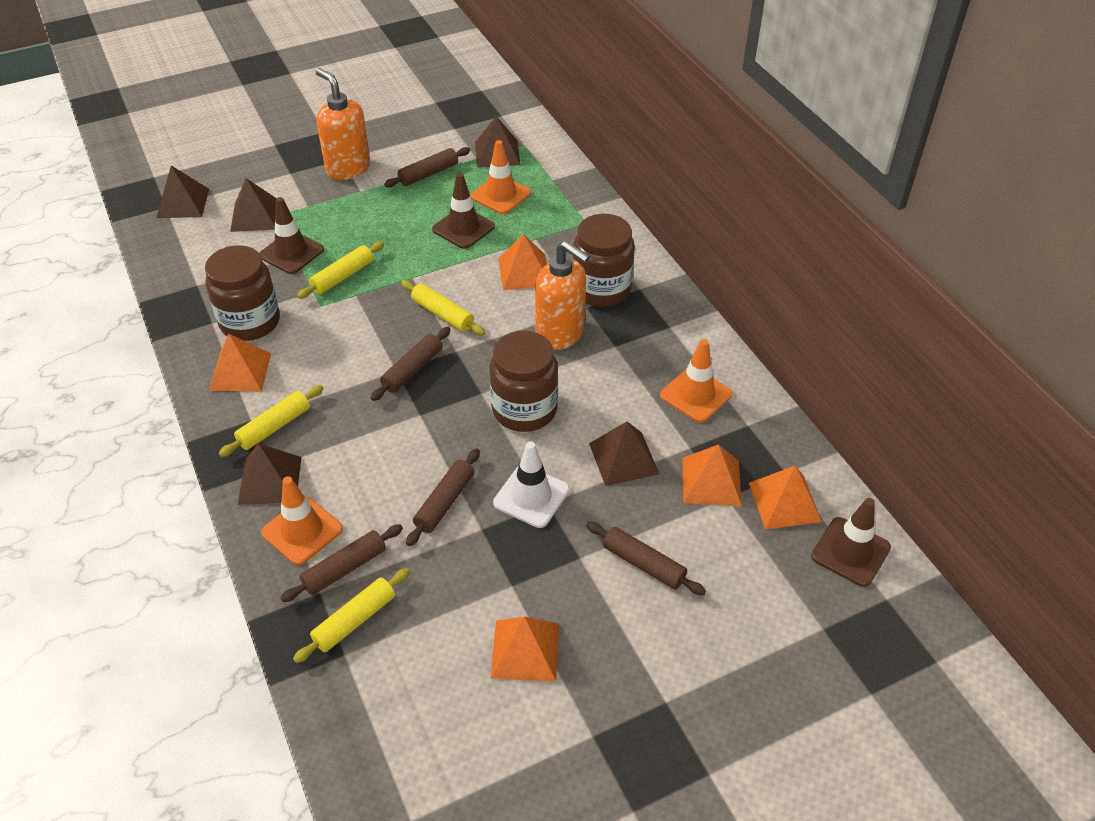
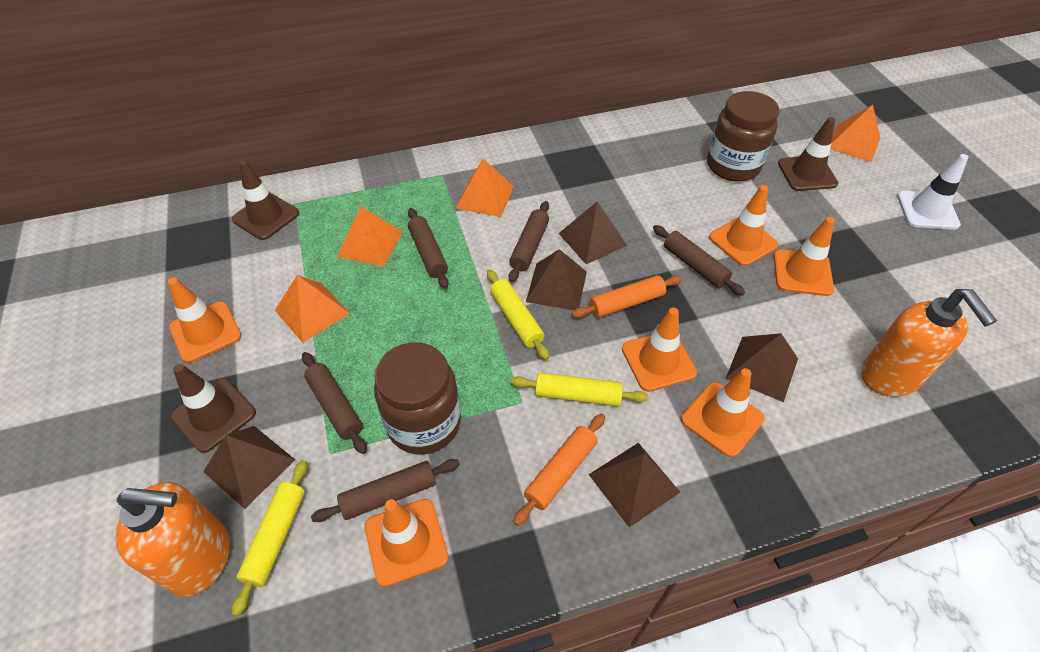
brown jar: [205,245,280,341] [489,331,558,432] [572,214,635,307] = 3 -> [374,342,461,455] [707,91,779,182] = 2
orange pyramid: [209,334,271,391] [491,616,559,682] [498,234,547,290] [682,444,742,506] [749,466,822,530] = 5 -> [275,275,350,343] [337,206,403,267] [456,159,514,217] [830,105,880,162] = 4
orange rolling pin: none = 0 -> [513,413,605,526] [572,275,682,318] = 2
orange traffic cone: [261,476,343,565] [471,140,531,214] [660,339,732,423] = 3 -> [168,277,242,363] [365,499,448,587] [622,308,697,392] [681,368,765,457] [709,185,779,266] [774,217,835,296] = 6
yellow rolling pin: [219,385,324,457] [293,568,410,663] [297,242,384,299] [401,280,485,335] = 4 -> [232,460,307,616] [487,270,549,360] [511,373,648,406] = 3

